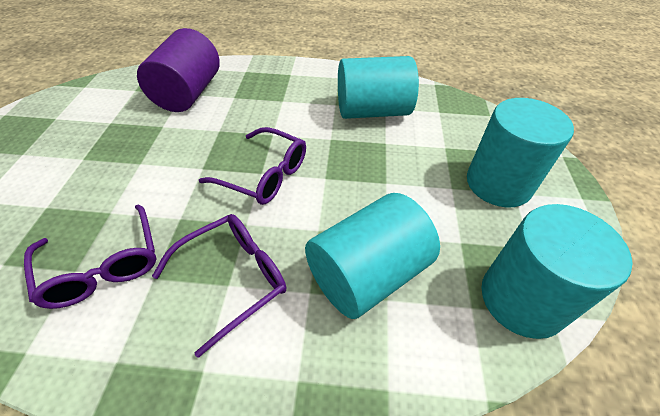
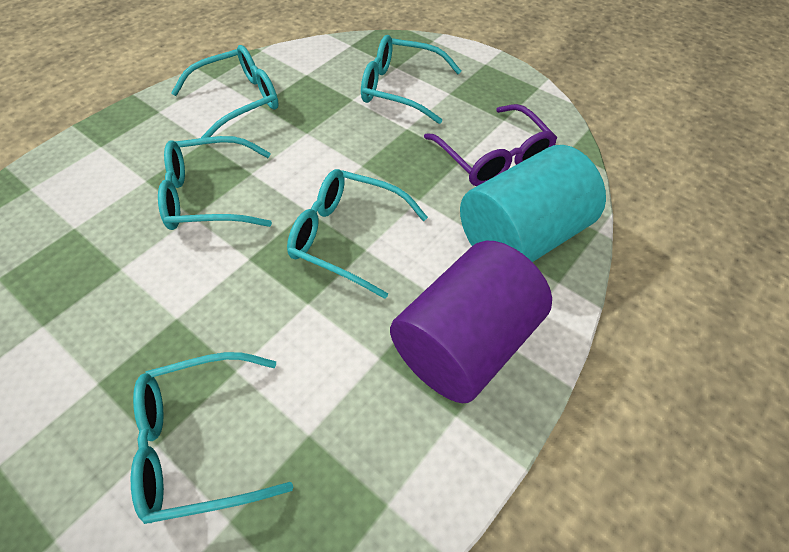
purple glasses: [24,205,156,309] [152,214,286,358] [199,127,306,205] = 3 -> [424,104,557,186] = 1
turquoise cylinder: [305,193,440,319] [338,56,419,119] [467,98,574,208] [481,204,633,339] = 4 -> [460,145,606,262] = 1
turquoise glasses: none = 0 -> [131,352,293,524] [158,136,272,230] [171,45,279,138] [287,169,428,299] [361,35,461,124] = 5

